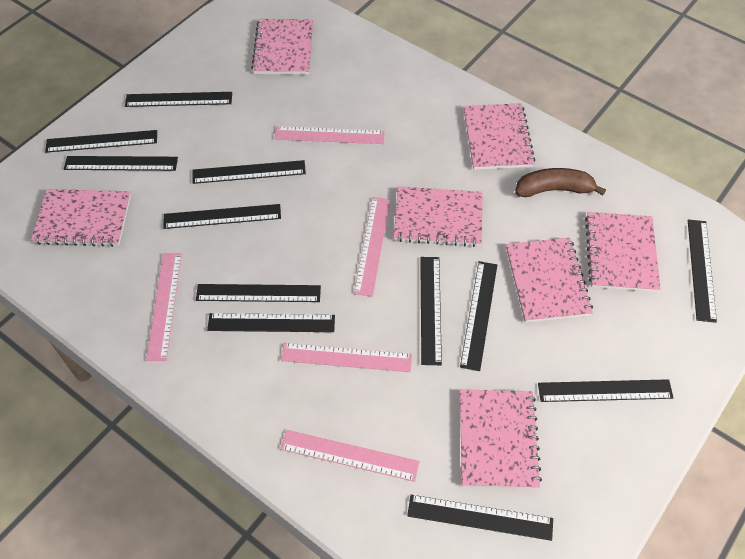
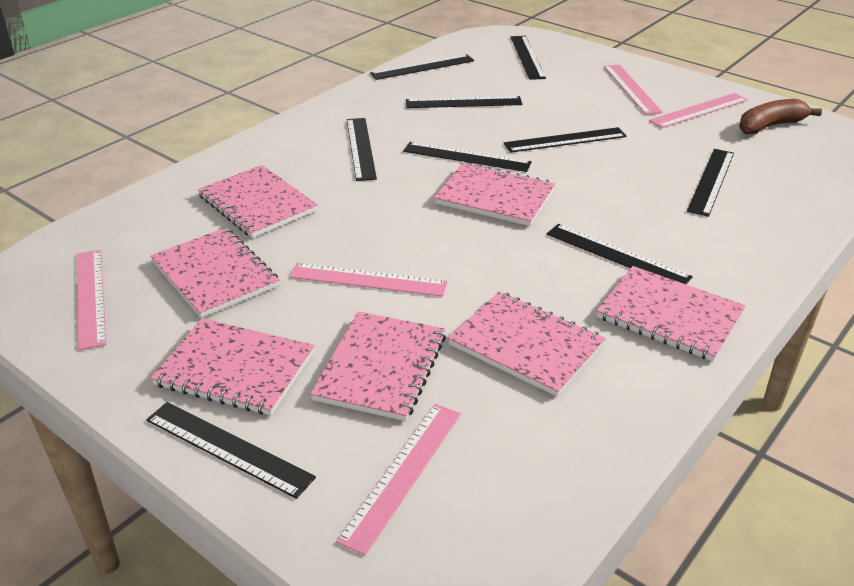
black ruler: [45,130,157,153] [64,156,178,171] [125,92,232,107] [163,204,281,229] [192,160,306,184] [196,284,321,302] [207,313,335,332] [407,495,553,541] [420,257,442,365] [460,261,497,371] [538,379,673,402] [688,220,717,323] = 12 -> [146,402,316,499] [347,118,377,181] [370,54,474,80] [403,142,532,172] [406,96,522,108] [504,127,627,153] [510,36,546,80] [547,224,693,284] [687,149,734,217] = 9

